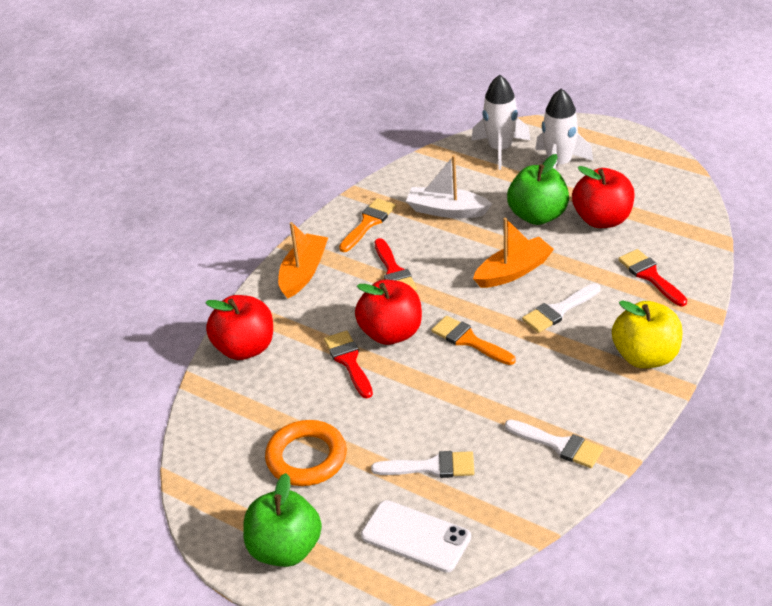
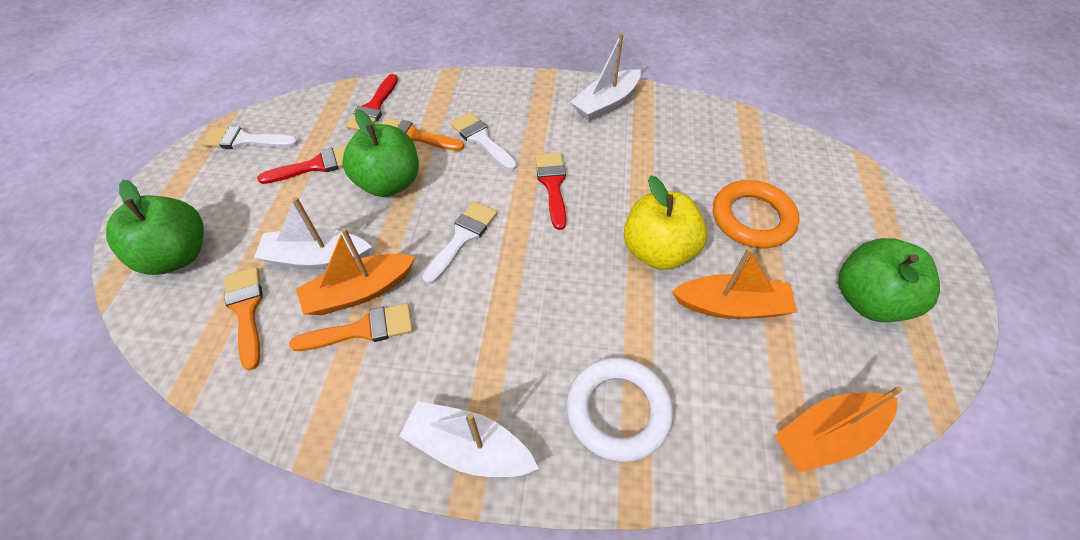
green apple: [243,473,322,567] [507,154,569,225] = 2 -> [106,180,204,275] [342,109,419,197] [838,238,940,322] = 3
orange boat: [278,222,328,298] [473,218,554,288] = 2 -> [296,228,415,315] [672,248,797,319] [774,386,903,473] = 3
orange brush: [339,198,396,252] [431,316,516,365] = 2 -> [224,267,263,371] [289,303,413,351] [381,117,464,151] = 3
red apple: [205,295,273,360] [355,280,422,345] [572,166,635,228] = 3 -> none = 0
white boat: [406,155,492,218] = 1 -> [254,197,372,269] [399,401,539,477] [570,33,641,121] = 3
white phone: [361,500,471,573] = 1 -> none = 0
white ring: none = 0 -> [566,357,673,462] = 1
white rocket: [471,75,530,170] [535,88,593,169] = 2 -> none = 0

